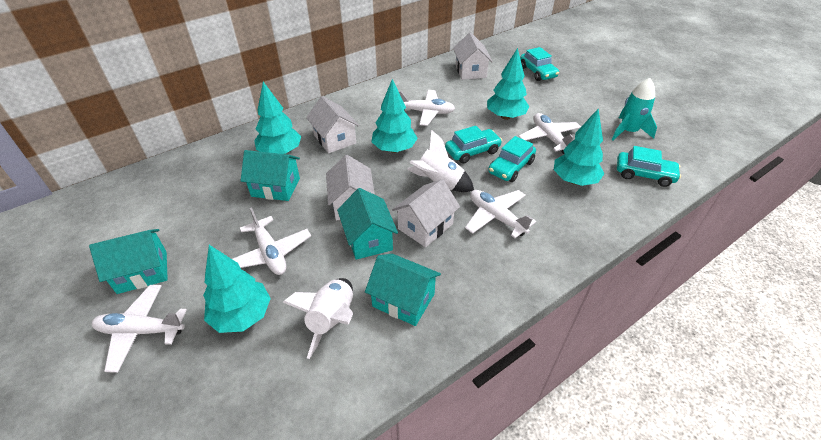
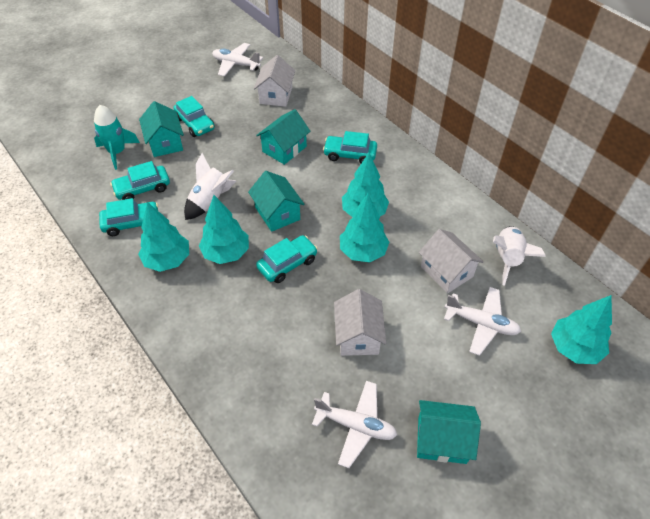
turquoise car: [445,126,502,163] [488,136,536,182] [520,47,559,81] [617,146,681,187] = 4 -> [99,198,158,236] [110,161,170,200] [173,96,215,137] [256,235,318,283] [323,131,377,163] = 5
white house: [306,96,359,153] [326,155,375,221] [392,179,460,247] [453,32,493,80] = 4 -> [254,55,295,107] [334,289,386,356] [419,229,484,293] = 3
white plane: [92,285,187,373] [232,207,311,275] [399,90,455,126] [465,190,537,238] [518,113,581,154] = 5 -> [212,43,263,77] [312,381,397,468] [444,287,521,356] = 3

